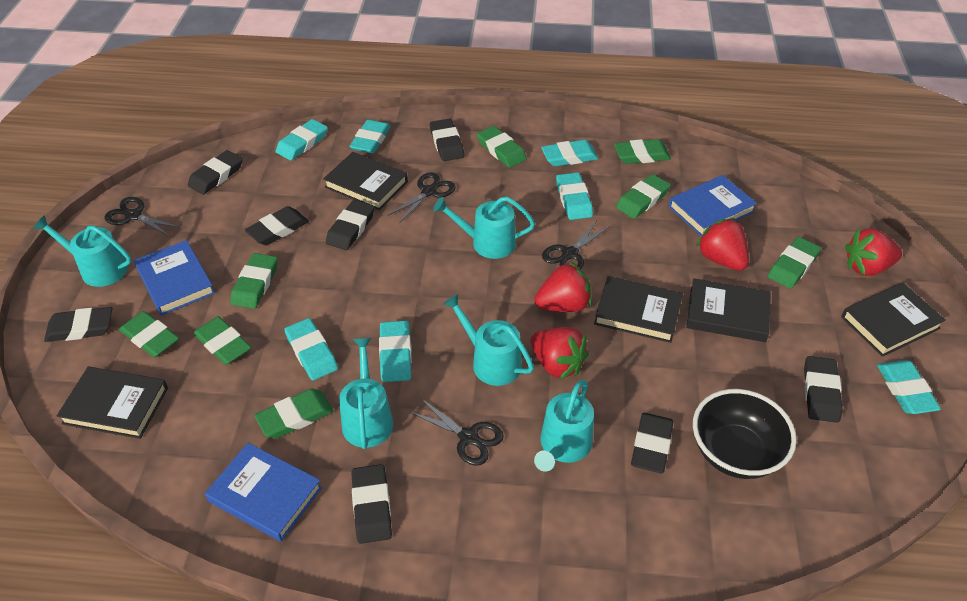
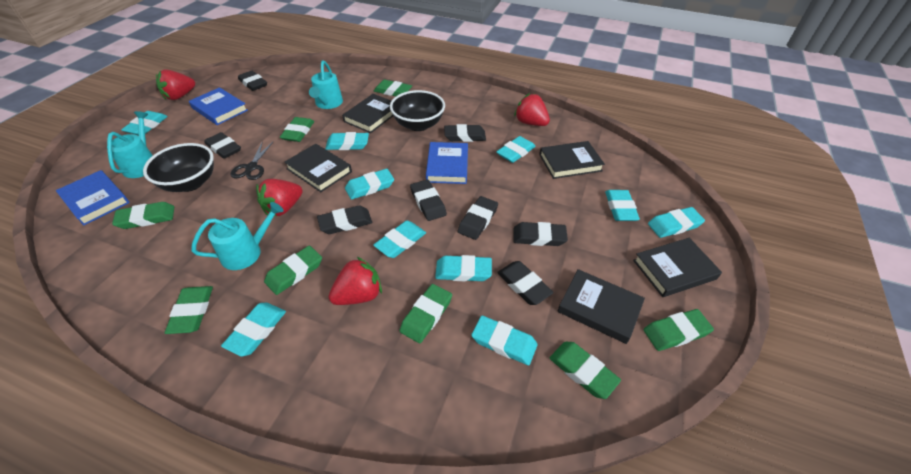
black bowl: [693,389,797,479] = 1 -> [143,143,214,192] [390,90,445,131] = 2
black scissors: [104,197,181,236] [388,172,456,222] [410,398,504,466] [542,220,610,269] = 4 -> [230,141,273,180] = 1
turquoise eraser: [276,119,328,160] [284,318,338,380] [349,120,391,154] [379,321,412,382] [541,140,599,166] [556,172,593,220] [877,361,941,414] = 7 -> [121,111,168,135] [221,303,286,357] [325,132,369,150] [345,169,394,200] [373,221,426,258] [435,255,492,281] [471,316,538,365] [496,136,536,163] [605,190,640,221] [648,207,705,238] = 10
turquoise watering can: [33,215,132,287] [339,338,393,449] [433,196,535,259] [443,294,534,386] [534,380,594,472] = 5 -> [107,111,153,178] [191,202,284,270] [309,60,343,109] = 3

